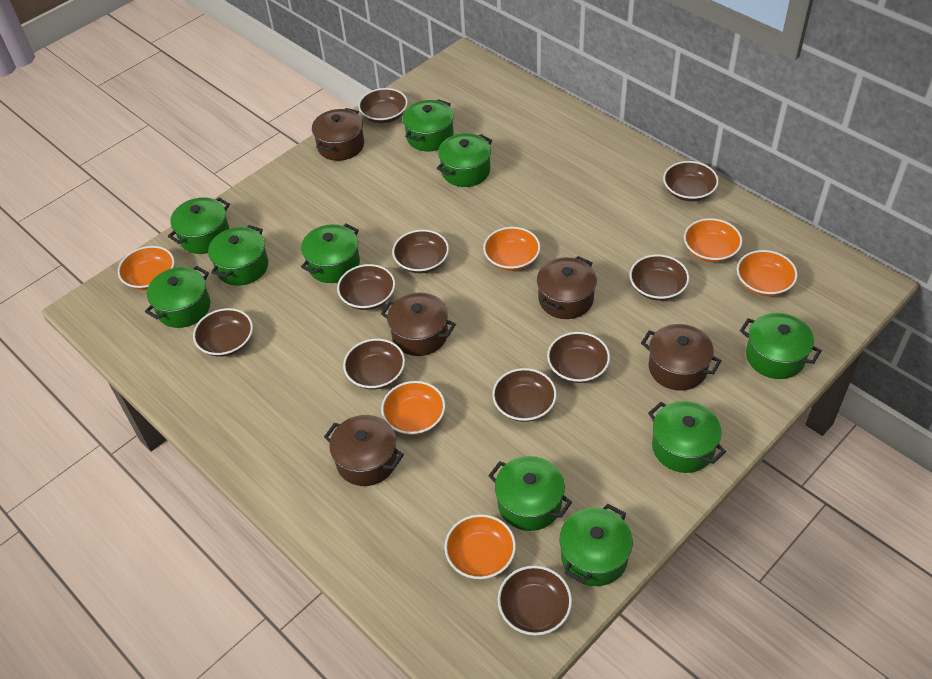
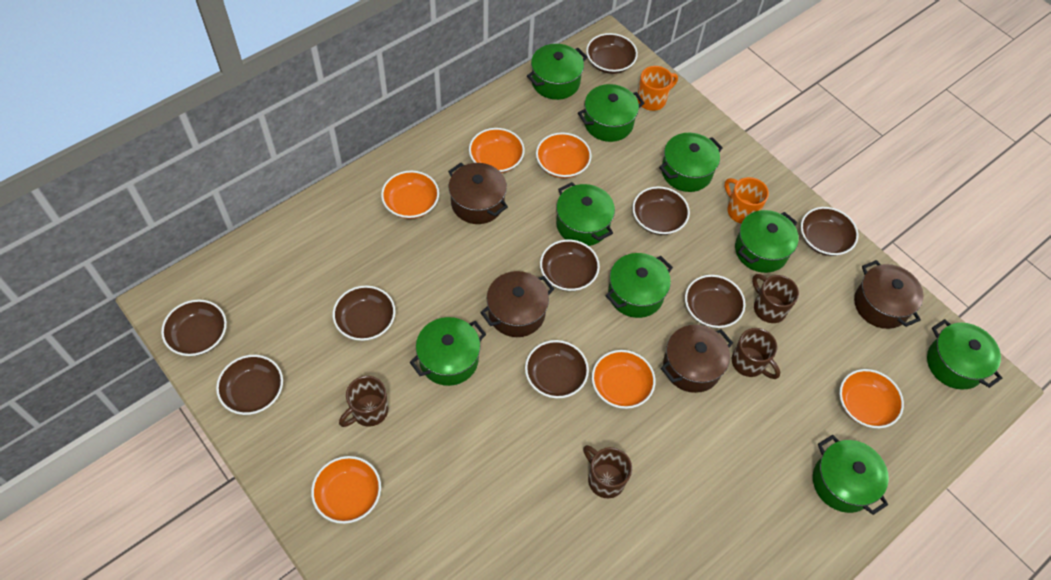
brown bowl: [193,308,253,357] [337,264,395,310] [343,339,405,390] [358,88,408,123] [392,230,449,273] [492,368,557,422] [498,566,572,636] [547,332,610,383] [630,255,689,301] [663,161,719,201] = 10 -> [161,299,227,356] [216,355,283,415] [333,285,395,341] [525,340,589,399] [540,240,600,291] [586,33,638,74] [632,186,690,235] [685,275,745,328] [801,207,858,256] = 9
brown mug: none = 0 -> [339,376,389,427] [583,445,632,498] [732,328,780,379] [752,274,799,323] = 4
brown pot: [312,108,364,161] [324,415,404,486] [381,293,456,356] [537,256,597,319] [641,324,721,391] = 5 -> [448,163,508,224] [480,271,554,337] [661,325,733,393] [854,260,923,329] = 4
green pot: [145,266,210,328] [168,197,230,254] [208,225,268,286] [301,223,360,283] [403,99,454,151] [437,133,492,187] [488,456,572,531] [560,504,633,586] [648,401,726,473] [740,313,822,379] = 10 -> [410,317,486,386] [527,44,587,100] [556,182,615,246] [578,84,644,142] [606,253,673,318] [659,133,723,192] [735,210,799,273] [813,435,889,515] [927,319,1002,390] = 9
orange mug: none = 0 -> [637,66,678,111] [724,177,769,223] = 2

